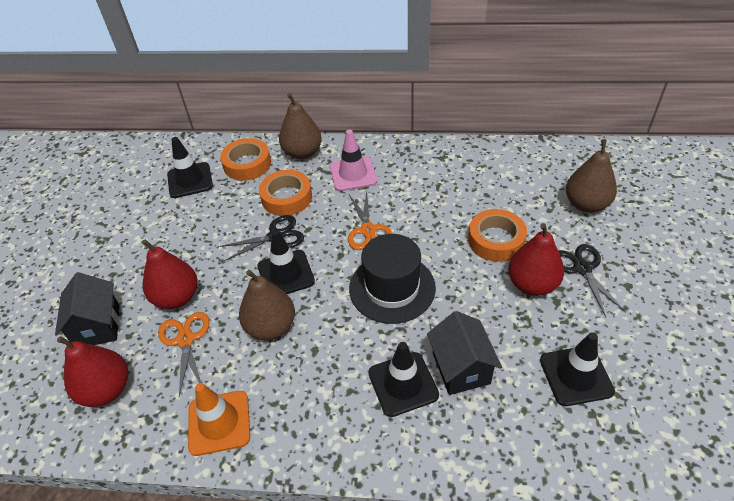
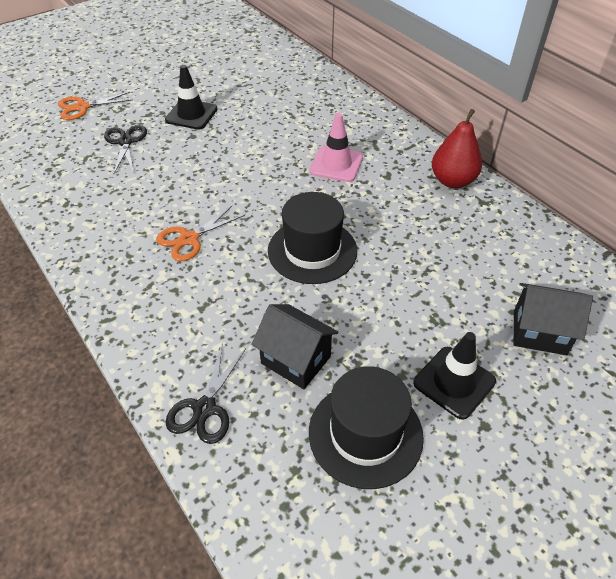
black hat: [349,234,436,324] = 1 -> [268,192,357,284] [309,366,424,489] = 2
black traffic cone: [167,137,213,198] [258,230,315,294] [368,342,439,417] [540,332,615,406] = 4 -> [165,65,218,130] [413,332,496,420] = 2
brown pear: [239,270,295,340] [279,93,322,159] [566,139,617,213] = 3 -> none = 0
orange tape: [220,138,271,181] [259,170,312,216] [468,209,527,262] = 3 -> none = 0
orange traffic cone: [188,383,250,456] = 1 -> none = 0
red pear: [57,336,128,407] [142,239,198,309] [508,223,564,296] = 3 -> [432,109,482,188] = 1

